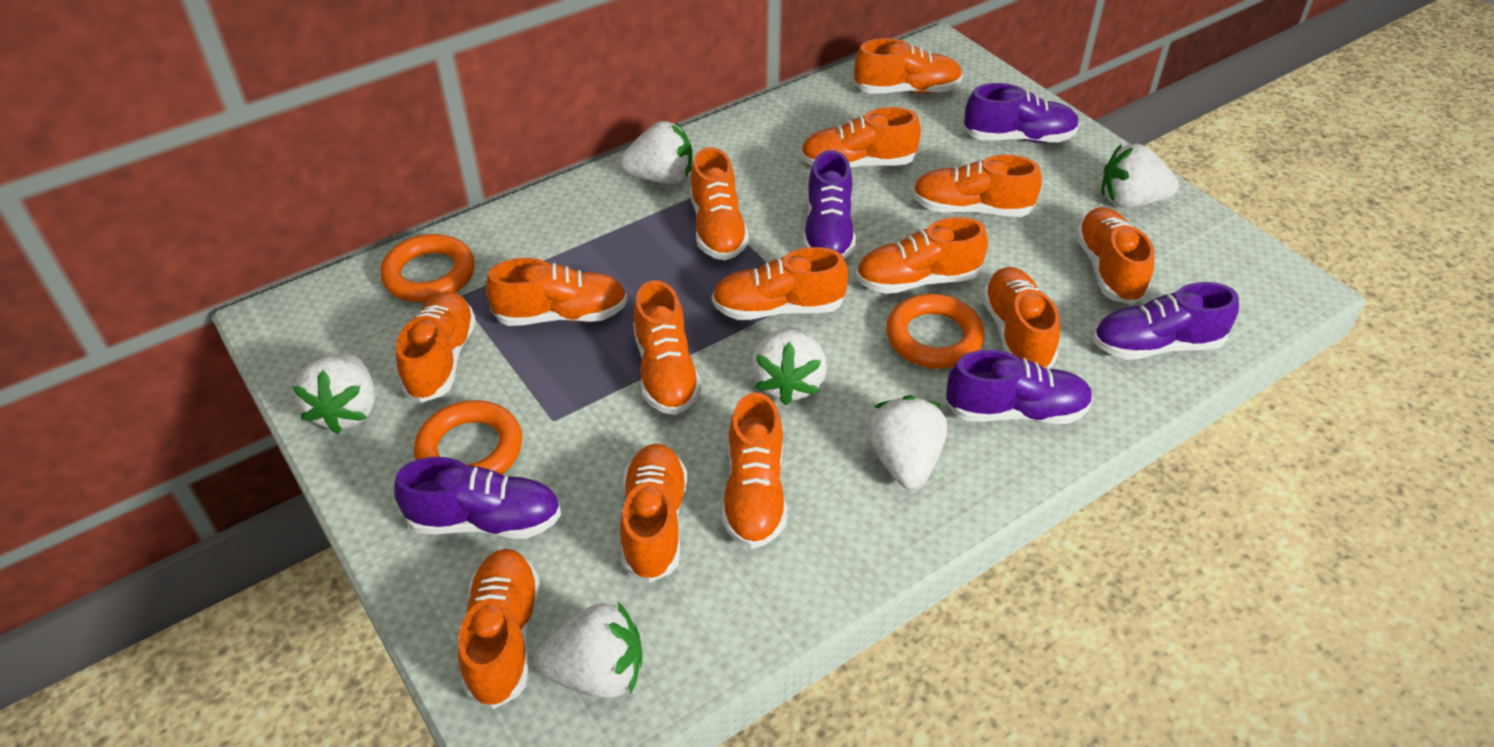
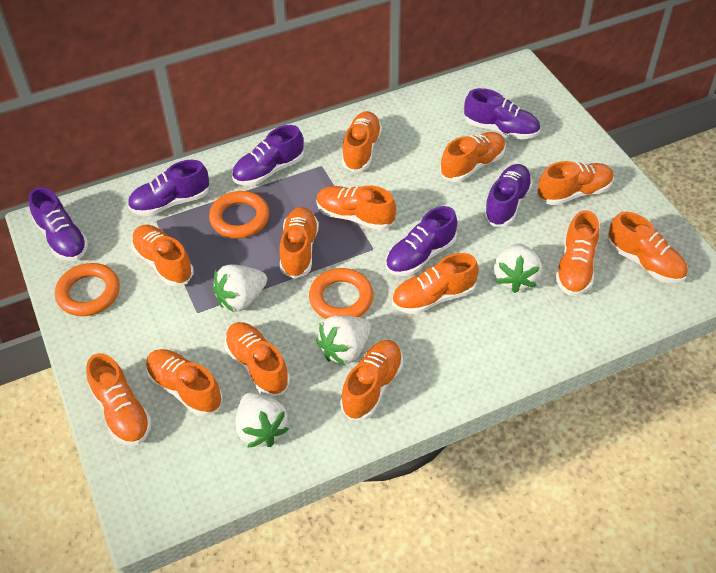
orange shoe: [396,291,476,403] [458,549,540,709] [486,258,627,326] [620,444,687,583] [633,280,701,415] [690,147,749,260] [712,247,848,320] [722,392,787,549] [800,107,921,168] [854,38,963,94] [856,217,988,294] [912,155,1042,217] [982,267,1060,368] [1076,207,1154,305] = 14 -> [86,353,152,446] [131,225,194,286] [146,349,223,416] [224,322,290,397] [280,207,319,279] [316,185,396,230] [340,340,403,420] [342,111,382,172] [392,253,479,314] [440,132,506,182] [538,161,614,205] [555,210,599,296] [608,212,688,283] = 13
purple shoe: [394,457,561,539] [803,150,856,259] [945,350,1093,424] [963,83,1079,143] [1093,282,1239,360] = 5 -> [29,187,88,261] [128,160,210,216] [232,125,304,186] [385,206,457,276] [464,88,540,139] [483,164,533,227] = 6
white strawberry: [293,354,375,434] [534,602,642,699] [620,121,693,184] [751,327,827,405] [867,395,947,490] [1101,143,1179,208] = 6 -> [213,264,267,312] [236,392,289,448] [316,315,371,365] [494,243,542,293] = 4

